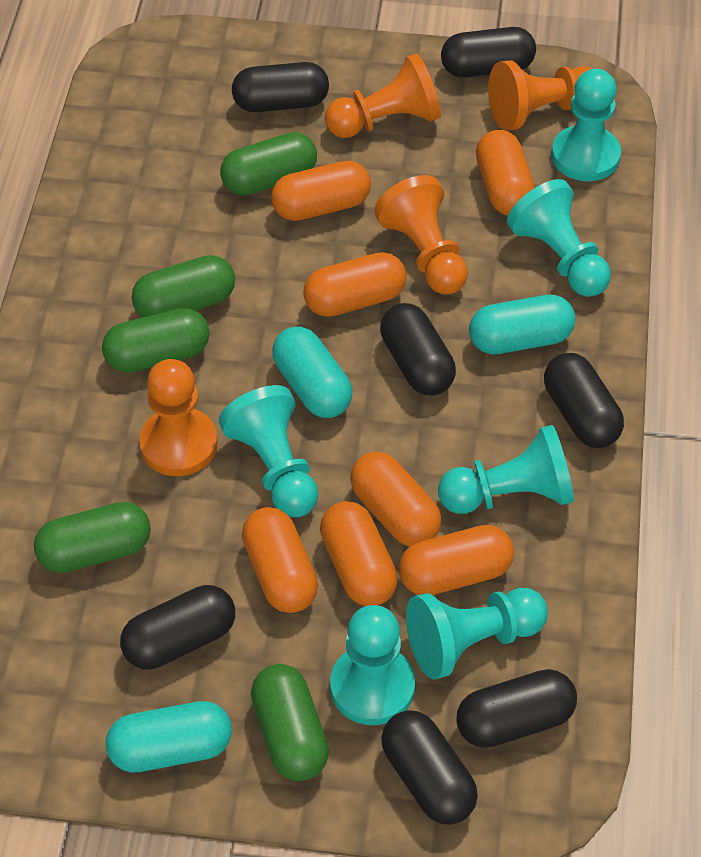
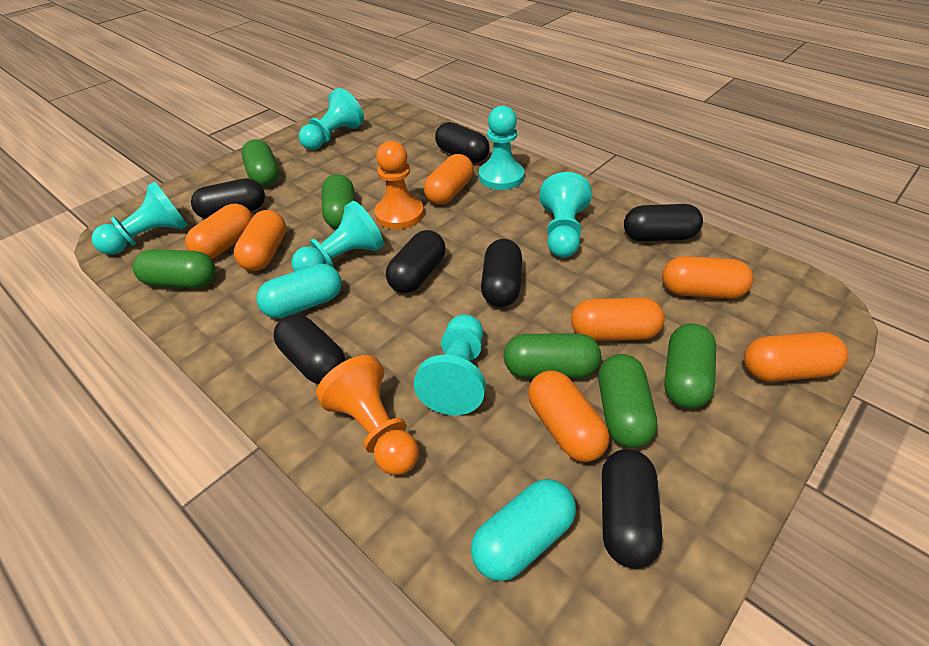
green capsule: [34,502,151,573] [102,308,210,373] [132,255,235,317] [220,132,317,195] [251,664,329,781] = 5 -> [133,249,215,288] [241,139,279,187] [321,174,355,229] [504,333,601,378] [598,354,657,448] [664,323,716,409] = 6
orange pawn: [139,359,218,476] [325,53,441,138] [374,175,468,295] [488,61,592,131] = 4 -> [316,355,419,475] [374,141,424,229] = 2
turquoise capsule: [106,701,232,773] [272,327,353,418] [469,295,576,354] = 3 -> [256,263,342,319] [471,479,576,581] = 2

